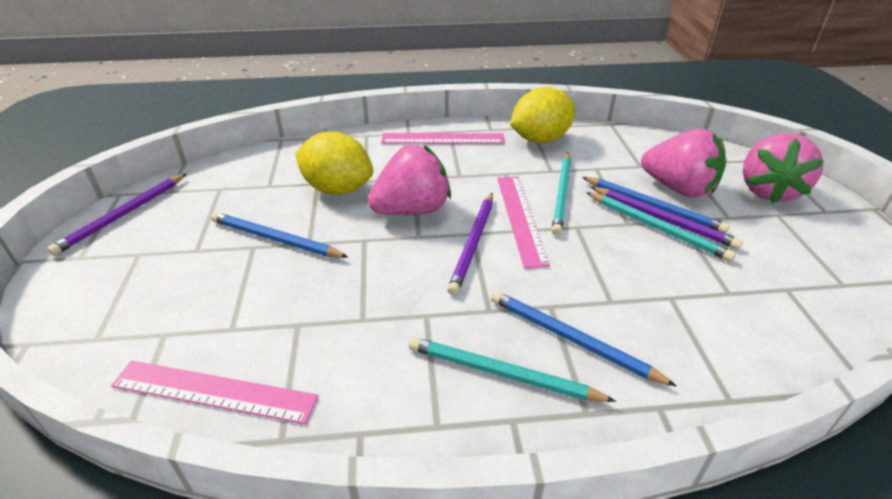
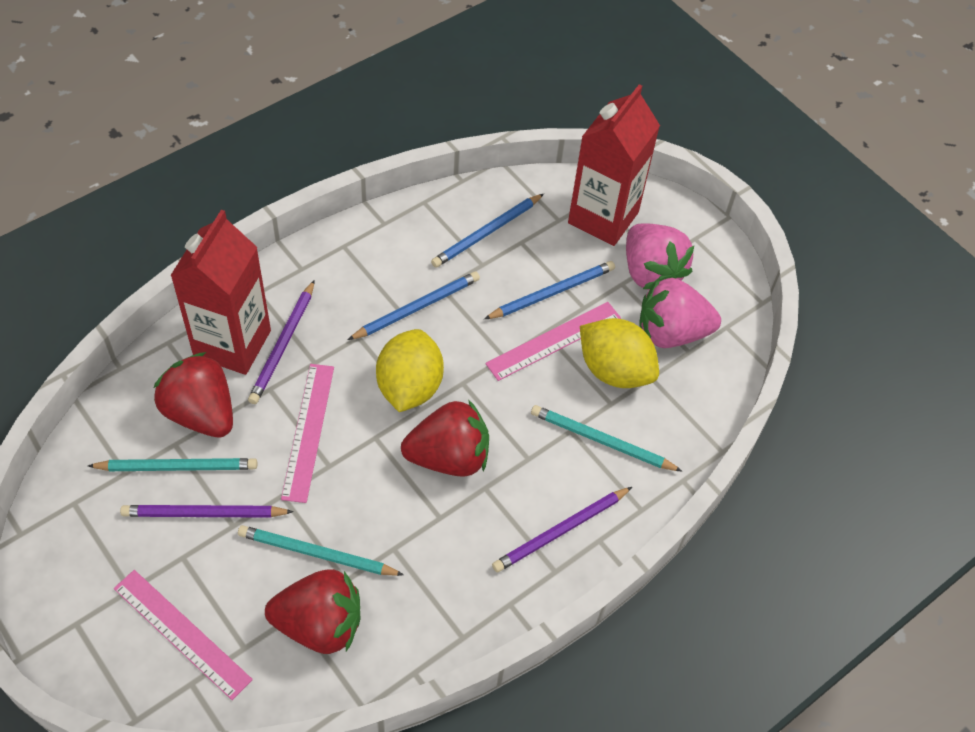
pink strawberry: [368,145,451,215] [641,129,726,198] [743,133,824,203] = 3 -> [626,223,694,290] [639,277,721,348] = 2
red carton: none = 0 -> [170,210,271,375] [568,84,660,246] = 2
red strawberry: none = 0 -> [154,352,233,438] [265,569,360,654] [401,400,489,477] = 3

